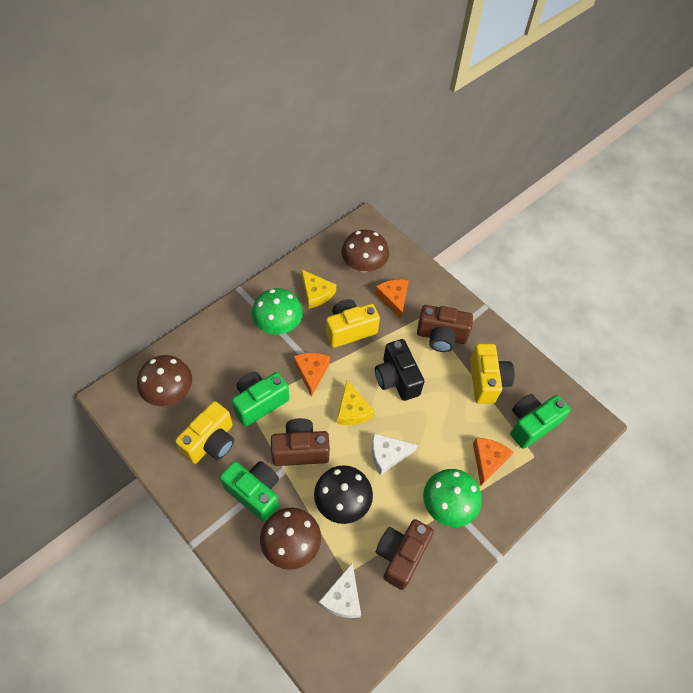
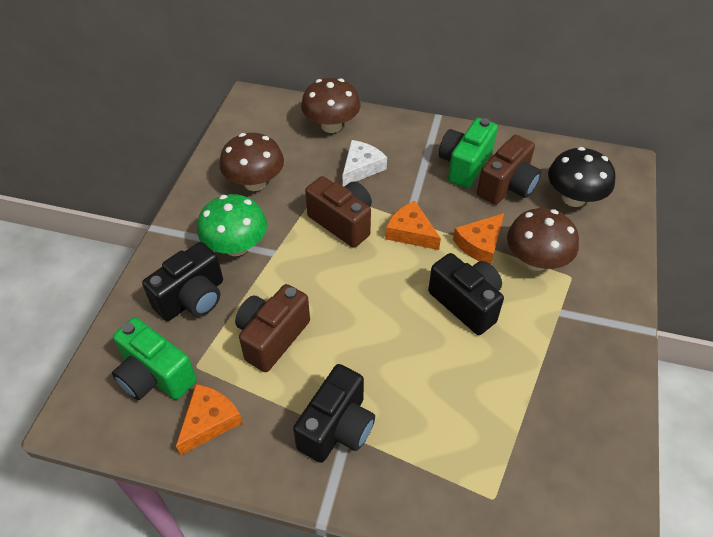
black camera: [375,339,425,401] = 1 -> [142,242,223,321] [293,364,375,463] [428,253,504,335] = 3
green camera: [220,461,279,522] [232,372,289,427] [510,394,571,449] = 3 -> [112,317,197,400] [439,118,498,188] = 2
green mushroom: [252,288,303,334] [423,469,482,527] = 2 -> [197,194,267,256] = 1
white cheese: [319,563,361,618] [372,433,418,475] = 2 -> [343,140,387,186] = 1
yellow camera: [175,401,234,464] [326,299,380,348] [470,344,514,404] = 3 -> none = 0
yellow cheese: [301,269,336,309] [337,380,375,425] = 2 -> none = 0

